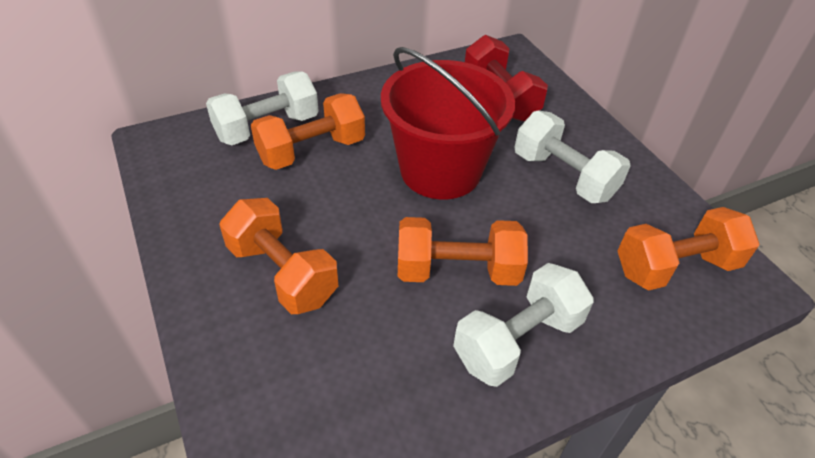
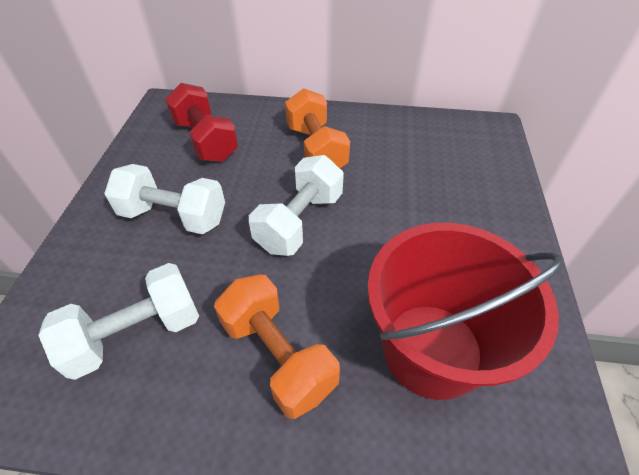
orange dumbbell: [219,198,338,314] [251,93,365,170] [398,217,528,286] [618,207,759,291] = 4 -> [214,274,340,419] [285,88,350,168] = 2

